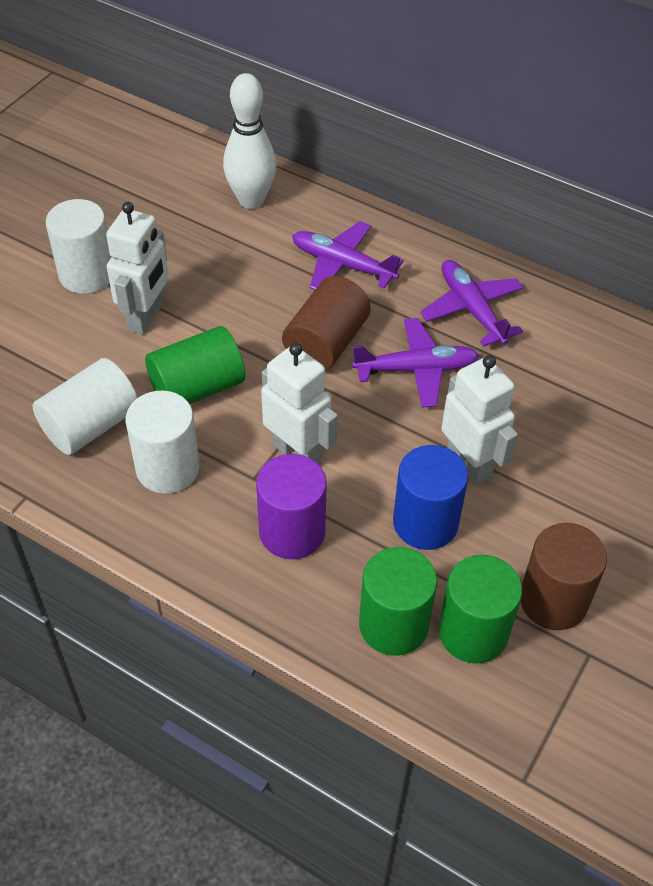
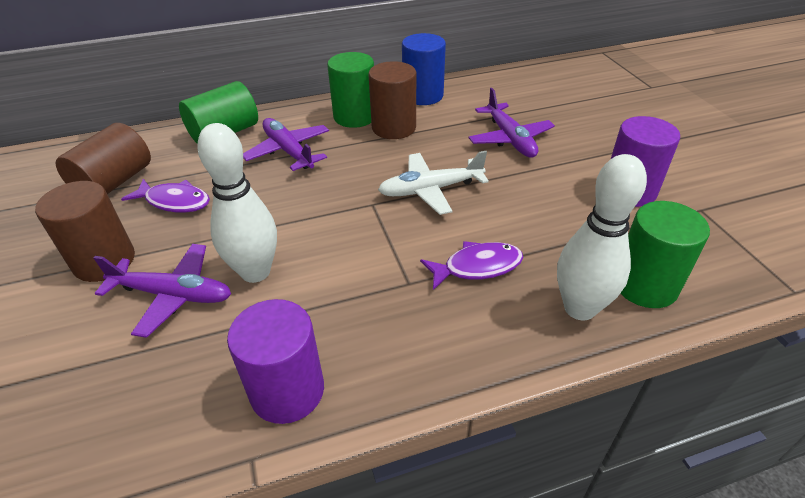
brown cylinder: [282,276,371,371] [520,523,607,630] = 2 -> [35,181,135,282] [55,123,151,194] [368,61,416,139] = 3
purple cylinder: [256,454,327,559] = 1 -> [227,299,324,424] [611,116,680,207] = 2
purple fish: none = 0 -> [121,179,210,212] [420,241,523,290] = 2
white bowling pin: [223,73,276,209] = 1 -> [197,123,277,283] [557,154,647,320] = 2
white cylinder: [33,358,138,455] [46,199,111,294] [125,391,200,494] = 3 -> none = 0
white plane: none = 0 -> [378,151,489,215] = 1
white robot: [106,202,169,335] [261,343,338,464] [441,355,518,486] = 3 -> none = 0

